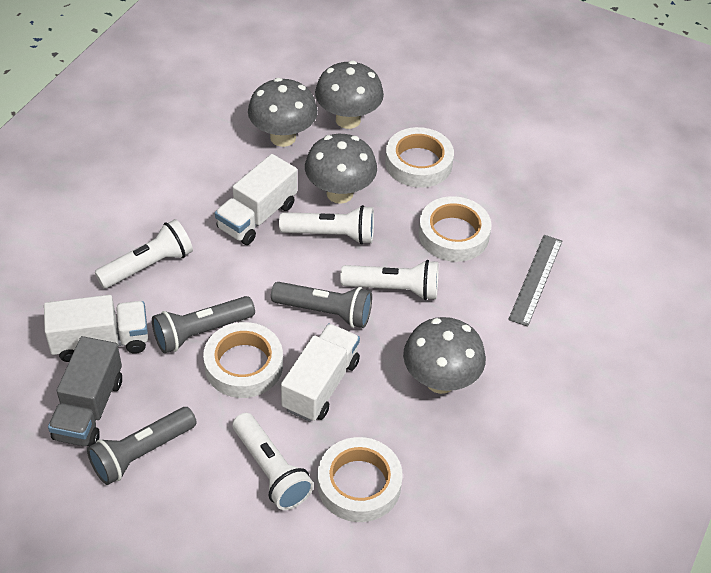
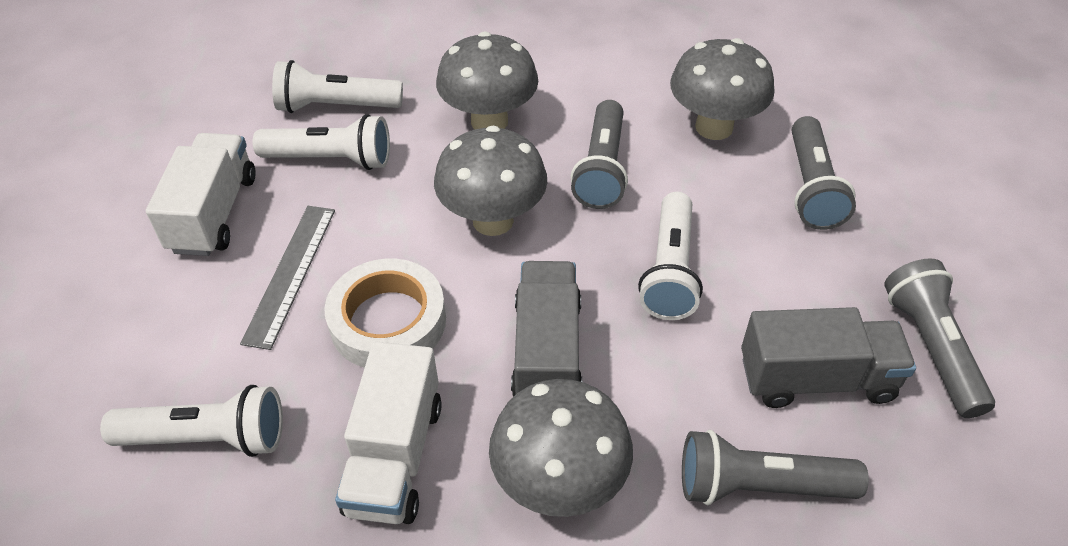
grey flashlight: [87,407,197,485] [152,296,255,353] [271,282,372,328] = 3 -> [571,100,628,209] [682,430,869,505] [792,116,856,230] [884,258,995,418] = 4
grey truck: [48,336,122,447] = 1 -> [511,261,582,397] [741,307,916,408] = 2
white tape: [203,322,283,398] [317,437,403,522] [385,127,454,188] [418,196,492,262] = 4 -> [324,258,446,368] = 1
white truck: [44,295,148,362] [215,154,297,245] [281,323,360,422] = 3 -> [146,133,256,256] [335,341,442,524] = 2

